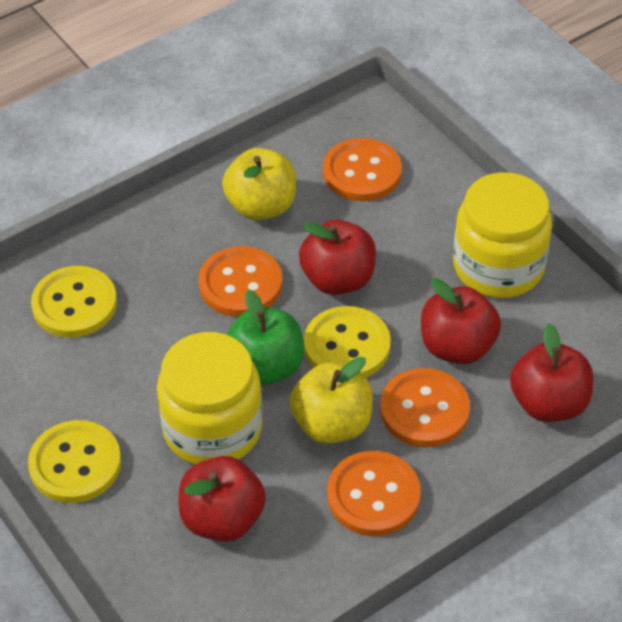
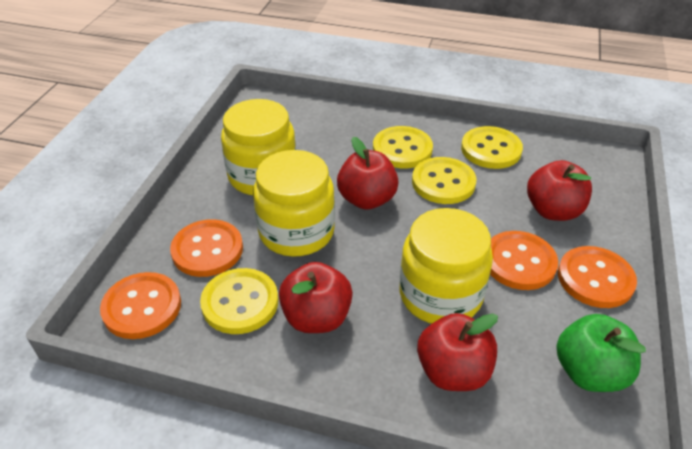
yellow apple: [222,148,296,220] [290,357,373,444] = 2 -> none = 0
yellow button: [28,420,121,503] [31,266,117,338] [304,306,391,378] = 3 -> [200,268,278,334] [373,126,433,168] [412,157,477,204] [461,126,523,169] = 4
yellow jar: [157,332,263,465] [453,172,552,298] = 2 -> [221,99,296,195] [253,150,335,257] [399,208,493,324] = 3

